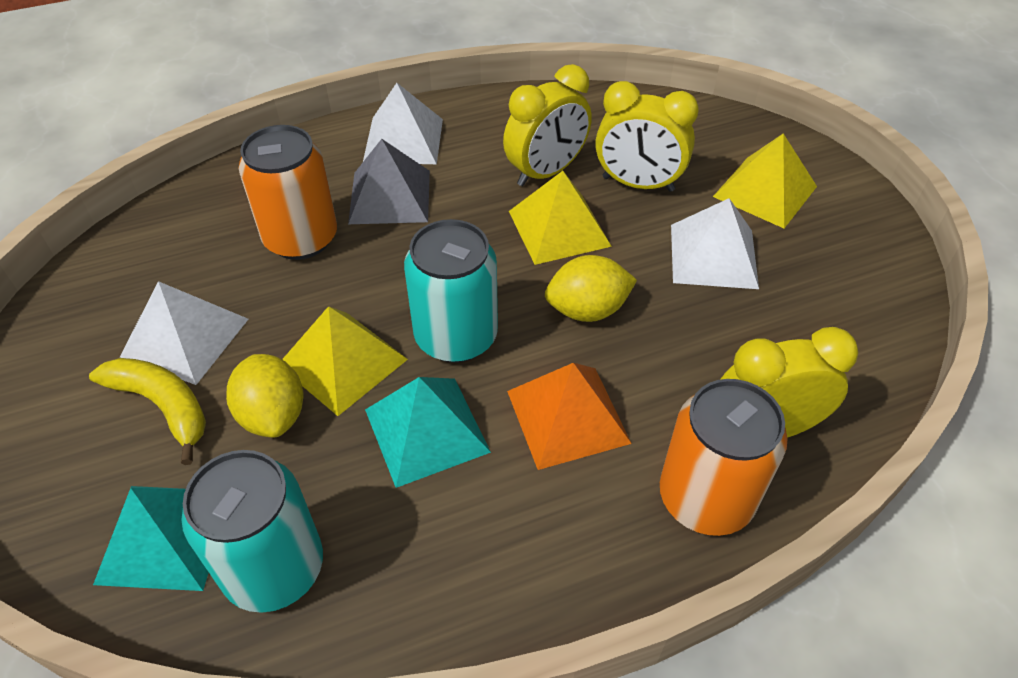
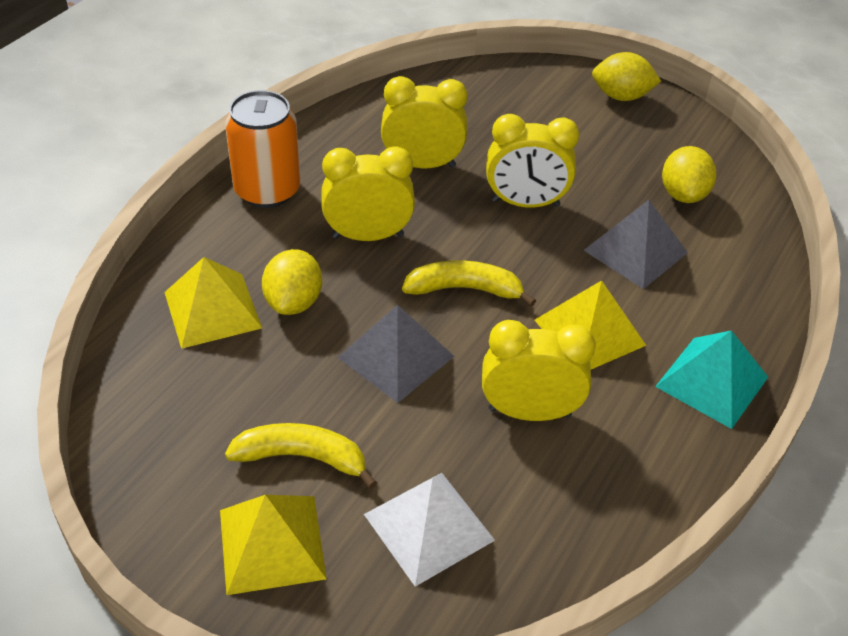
grey pyramid: [348,139,430,224] = 1 -> [337,304,454,403] [584,200,688,289] = 2
orange can: [239,125,337,260] [660,379,788,536] = 2 -> [225,90,300,208] = 1
orange pyramid: [507,363,632,470] = 1 -> none = 0
turquoise can: [181,450,323,613] [404,219,498,363] = 2 -> none = 0
turquoise pyramid: [93,486,209,591] [365,377,491,488] = 2 -> [655,330,768,429] = 1
white pyramid: [120,281,248,385] [363,83,443,164] [671,198,759,289] = 3 -> [364,473,495,587] = 1
yellow banana: [89,358,206,465] = 1 -> [225,423,377,489] [402,260,536,307] = 2
yellow clock: [503,64,592,186] [595,81,699,192] [720,327,858,438] = 3 -> [321,146,415,241] [381,76,468,168] [482,320,596,421] [486,114,579,208] = 4
yellow lemon: [226,354,303,438] [545,255,637,322] = 2 -> [262,249,322,315] [592,52,661,101] [662,146,716,203] = 3

